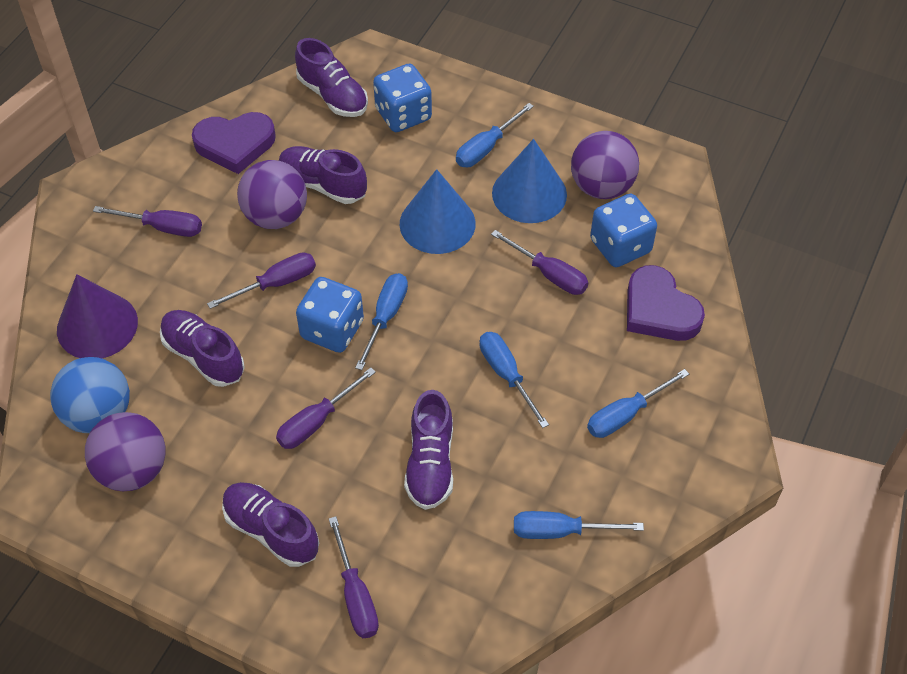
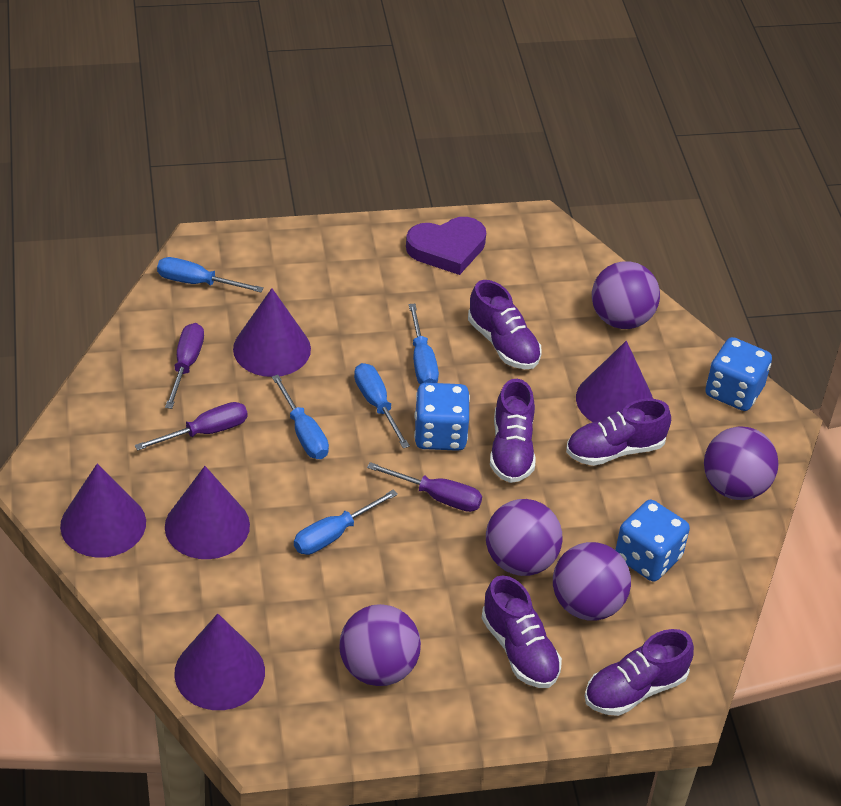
blue ball: [50,357,130,433] = 1 -> none = 0
blue cone: [400,169,476,254] [492,139,567,223] = 2 -> none = 0
purple ball: [85,412,165,491] [237,160,307,229] [571,131,639,199] = 3 -> [340,604,421,686] [486,499,563,576] [553,542,631,620] [592,261,660,329] [704,426,779,500] = 5
purple cone: [57,274,138,358] = 1 -> [60,464,146,558] [165,466,250,559] [174,614,265,710] [233,288,311,377] [576,341,653,422] = 5
purple heart: [192,112,276,174] [627,265,705,341] = 2 -> [406,217,486,275] = 1
purple screwdriver: [93,206,202,237] [207,252,316,309] [276,367,376,449] [329,516,379,638] [491,230,588,295] = 5 -> [135,402,247,451] [165,323,204,409] [367,462,482,512] = 3

